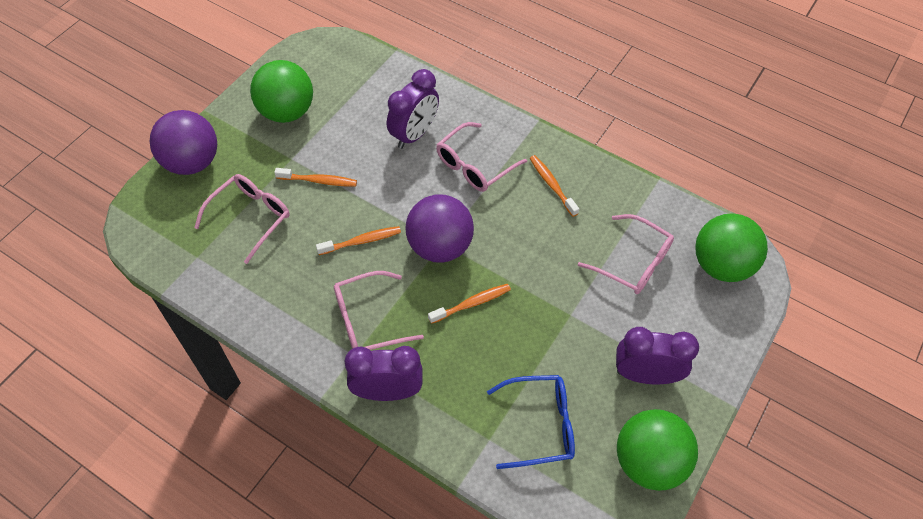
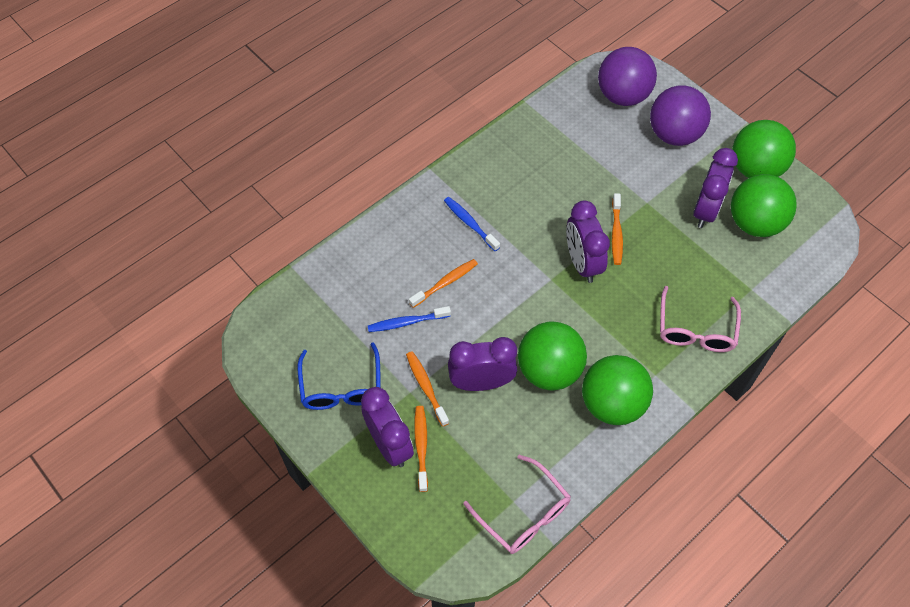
blue toothbrush: none = 0 -> [368,306,451,332] [444,197,500,251] = 2
green ball: [250,60,313,123] [617,409,698,491] [695,213,768,282] = 3 -> [518,322,587,390] [582,355,653,425] [731,174,797,237] [732,120,796,178] = 4
pink glasses: [194,174,290,264] [334,271,424,350] [436,122,527,192] [578,214,674,294] = 4 -> [463,455,571,554] [660,286,741,352] = 2
purple clock: [345,346,422,401] [387,69,439,149] [616,327,699,384] = 3 -> [361,387,414,467] [448,337,517,391] [566,200,610,283] [693,148,738,228] = 4

